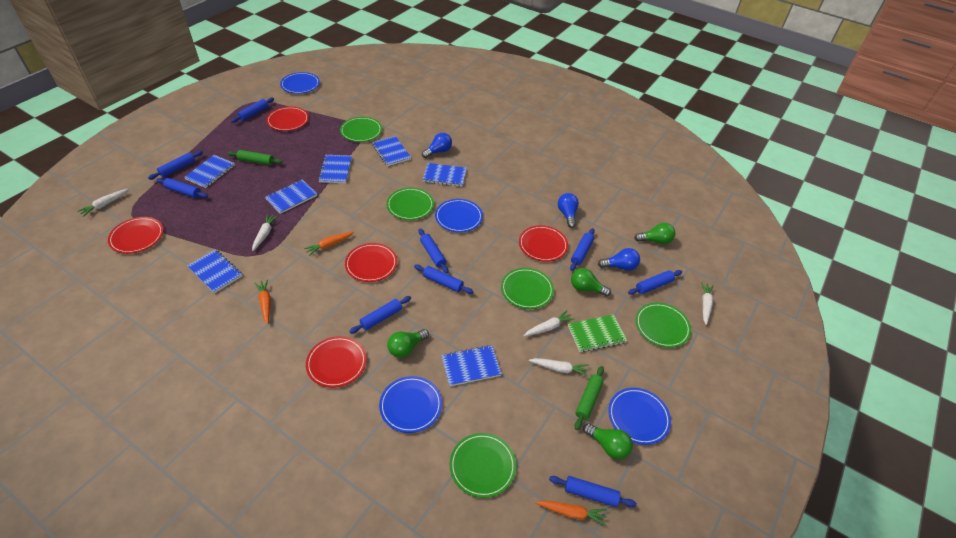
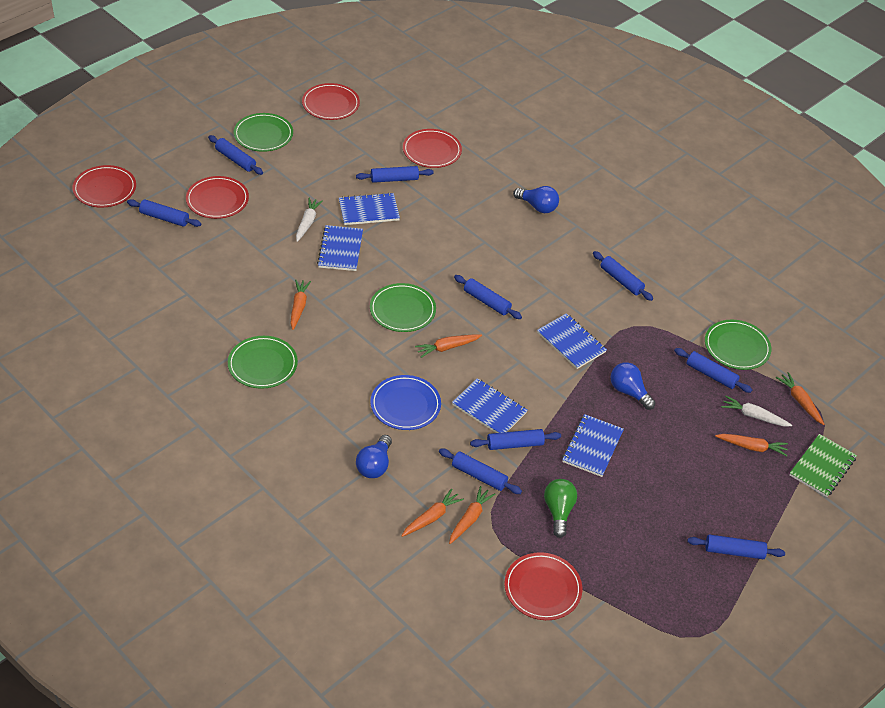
blue notebook: [184,155,235,188] [187,249,242,293] [265,180,317,214] [318,155,352,183] [372,136,411,166] [422,163,467,187] [441,345,502,386] = 7 -> [317,225,363,271] [339,193,400,225] [452,378,527,433] [537,313,607,369] [562,414,624,477] = 5
blue plate: [280,72,320,94] [379,376,442,433] [435,199,483,232] [608,388,671,445] = 4 -> [371,375,441,430] = 1
green light bulb: [387,329,429,358] [571,268,611,297] [583,423,633,459] [634,223,675,244] = 4 -> [544,479,577,538] = 1
green plate: [340,117,382,142] [387,188,434,220] [450,433,516,498] [501,268,554,309] [636,303,691,348] = 5 -> [228,336,298,389] [234,113,293,152] [370,283,436,332] [705,320,771,370] = 4
green rolling pin: [228,150,283,165] [574,366,604,430] = 2 -> none = 0
orange carrot: [255,280,271,324] [304,232,354,256] [535,500,607,526] = 3 -> [290,280,311,330] [401,489,464,537] [415,334,482,358] [449,486,496,544] [715,434,788,456] [776,372,824,425] = 6
white carrot: [77,189,128,217] [252,214,278,251] [523,310,575,336] [529,358,589,377] [701,282,714,325] = 5 -> [296,198,323,242] [721,396,792,426] = 2

